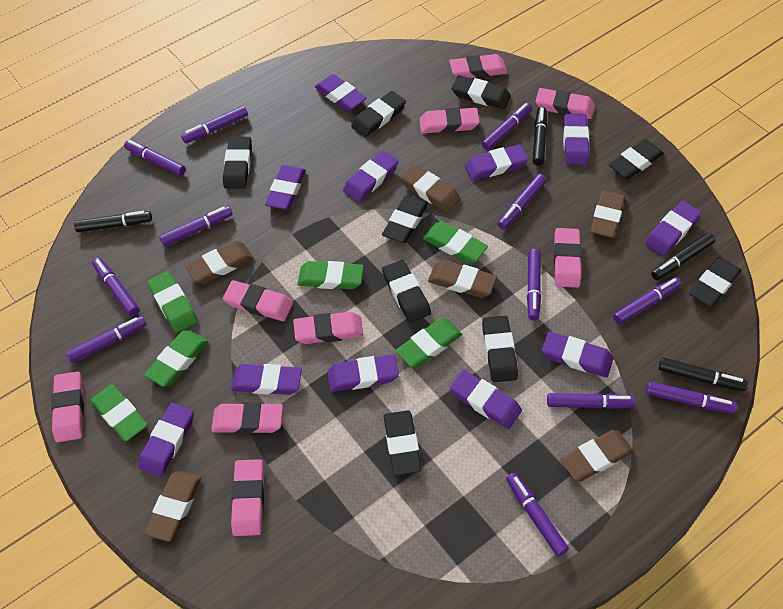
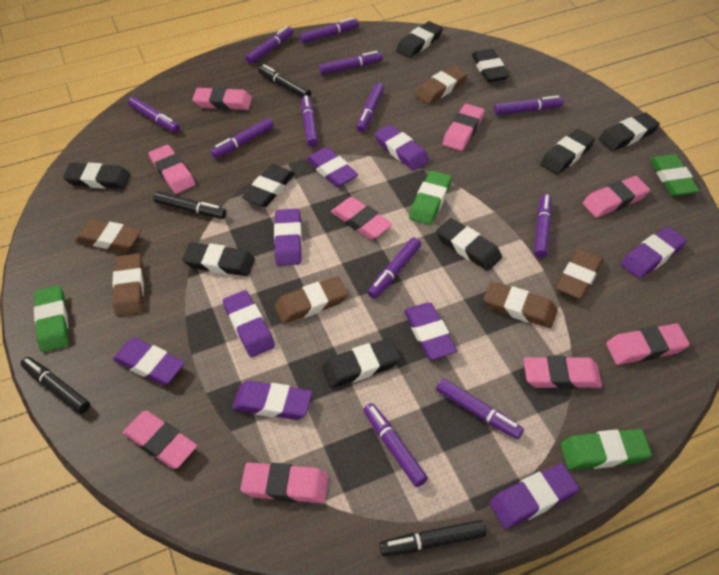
green eraser: [90,384,148,441] [144,330,208,387] [147,271,198,333] [297,261,364,290] [396,318,462,368] [423,221,488,264] = 6 -> [34,285,69,353] [409,171,452,225] [561,429,652,470] [650,154,700,196] = 4
purple eraser: [138,403,194,477] [231,364,302,395] [265,165,306,210] [315,74,366,111] [327,354,399,392] [343,151,399,202] [450,370,522,429] [464,144,528,181] [542,331,614,377] [563,114,589,165] [645,201,702,256] = 11 -> [113,337,185,385] [223,290,275,357] [232,381,312,420] [274,209,302,266] [306,147,358,187] [375,125,429,171] [404,303,457,360] [489,463,579,529] [621,226,687,279] = 9

